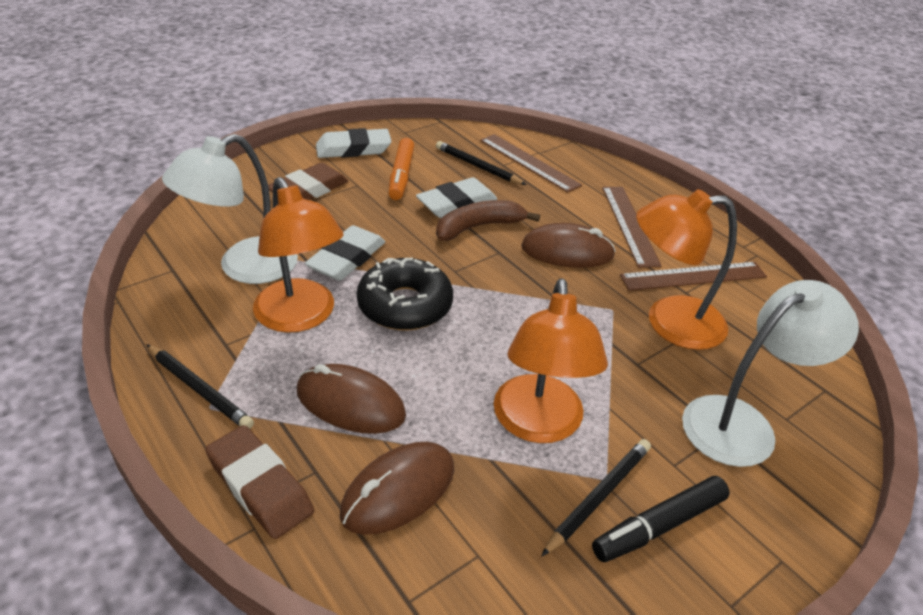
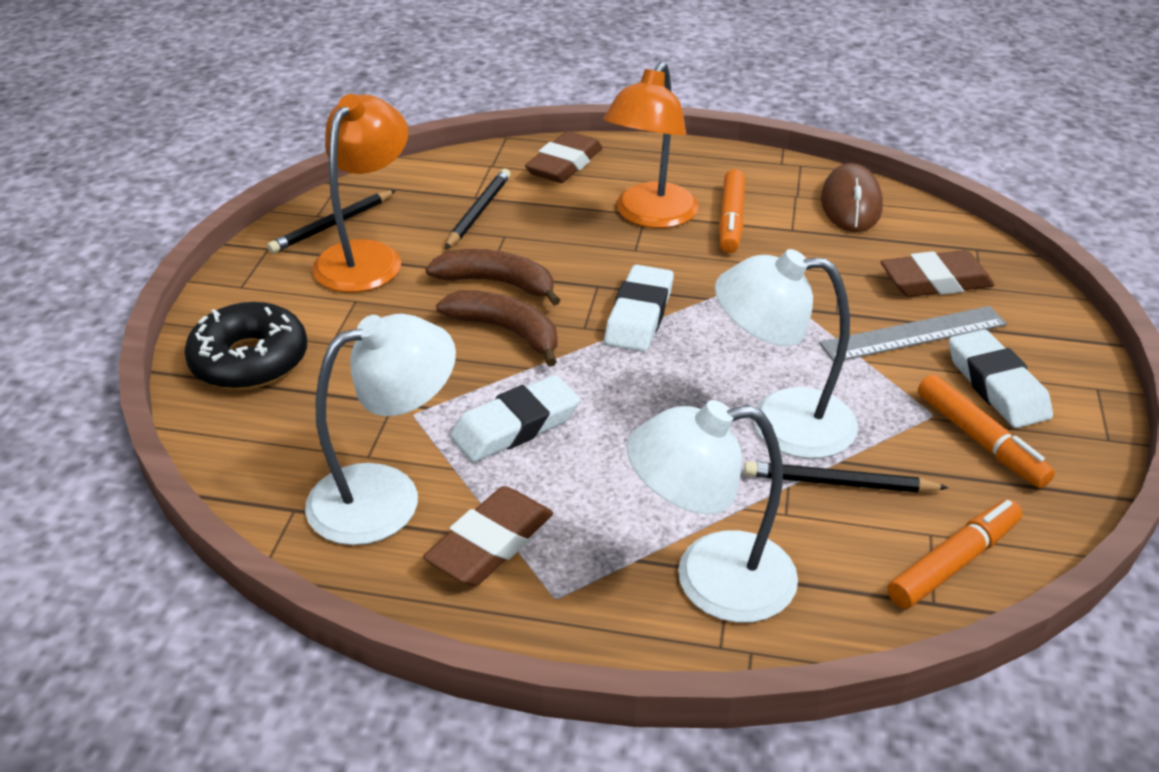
black marker: [592,476,730,562] = 1 -> none = 0
brown banana: [436,200,540,241] = 1 -> [426,249,561,306] [436,290,558,366] = 2
brown eraser: [205,425,314,539] [268,163,348,200] = 2 -> [423,486,553,586] [525,131,603,183] [881,250,994,297] = 3
brown mouse: [297,364,406,434] [340,442,454,535] [521,223,616,268] = 3 -> [821,163,883,232] = 1
brown ruler: [480,134,582,192] [602,187,662,268] [620,262,767,291] = 3 -> none = 0
grey ruler: none = 0 -> [819,306,1007,362] = 1
orange lamp: [253,177,344,333] [494,278,608,443] [636,189,737,350] = 3 -> [312,94,408,293] [603,62,699,228] = 2
orange marker: [389,138,414,200] = 1 -> [719,169,745,253] [887,499,1022,609] [918,374,1055,488] = 3
white lamp: [162,134,298,284] [682,280,859,467] = 2 -> [305,314,456,545] [626,400,798,623] [715,249,858,459] = 3

